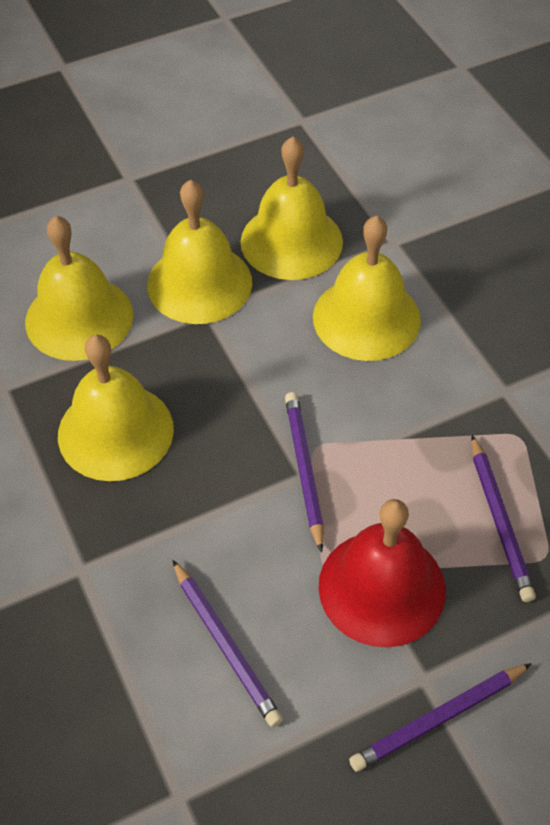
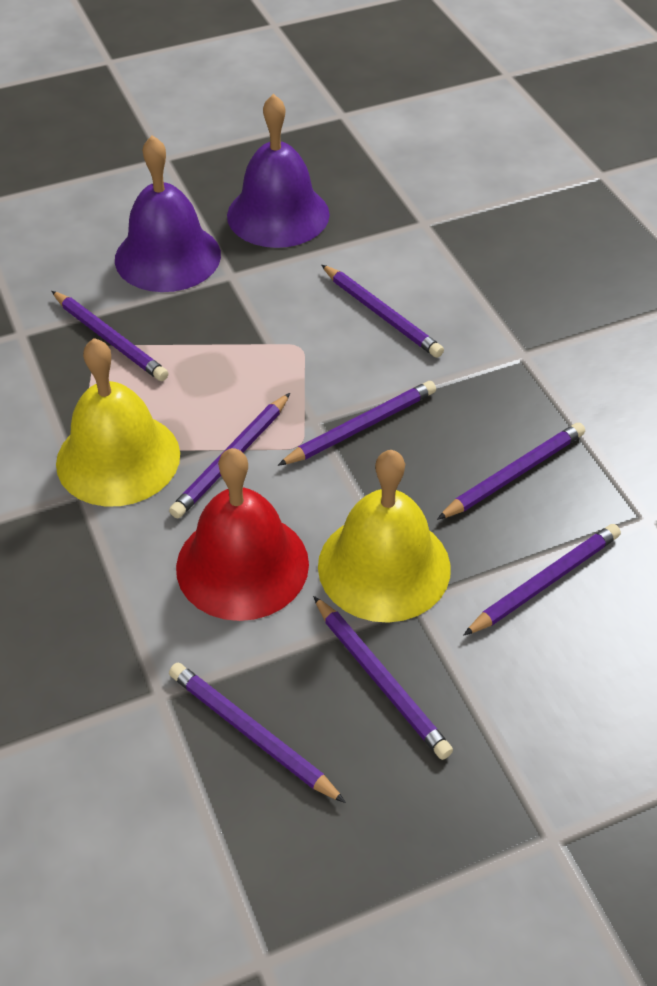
purple bell: none = 0 -> [115,135,221,292] [227,94,330,248] = 2
purple pencil: [172,560,283,727] [285,392,324,553] [349,663,532,772] [471,435,536,602] = 4 -> [52,291,168,381] [169,393,290,519] [169,663,346,803] [278,381,436,466] [313,596,453,760] [321,264,444,358] [437,423,585,520] [463,524,621,636] = 8
yellow bell: [25,216,133,361] [58,335,174,481] [147,180,252,324] [241,136,343,280] [313,215,421,361] = 5 -> [56,338,180,506] [318,450,451,623] = 2

